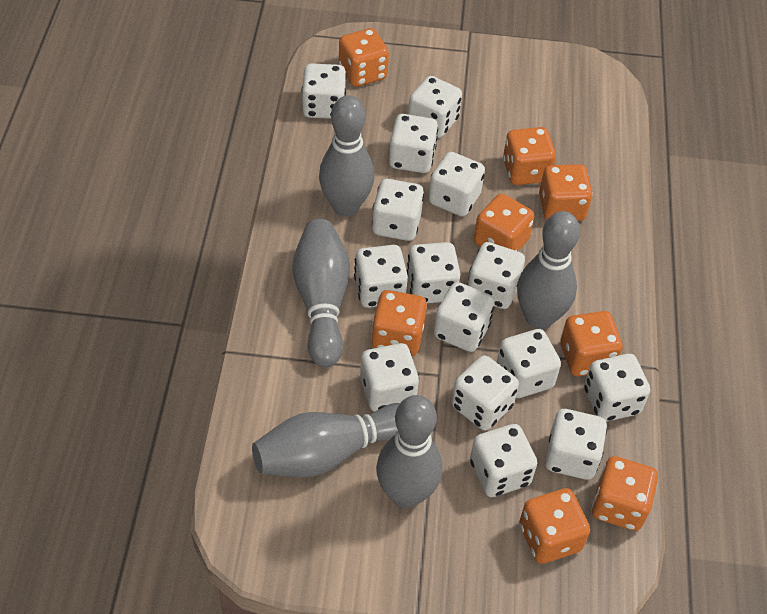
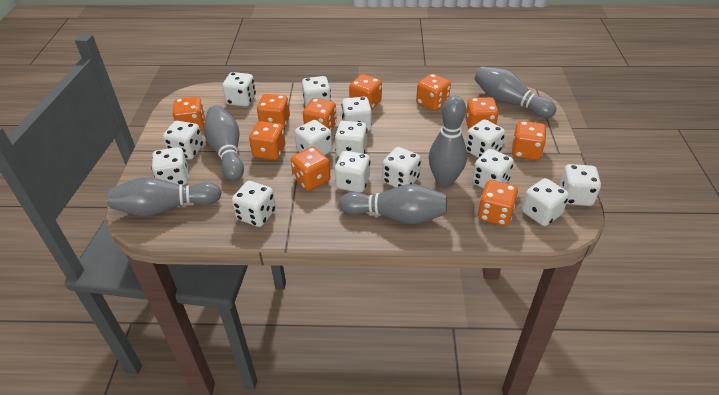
orange dice: [339,28,389,87] [371,290,427,356] [474,194,534,251] [503,127,556,185] [519,488,590,564] [539,164,593,221] [560,311,623,376] [592,456,658,531] = 8 -> [173,97,205,131] [249,121,285,160] [257,94,290,128] [291,147,330,191] [303,98,337,131] [349,74,382,110] [416,74,451,111] [465,97,499,130] [478,180,518,226] [512,121,546,160] = 10
white dice: [302,63,347,119] [354,245,408,308] [360,343,419,412] [372,179,424,241] [389,114,438,173] [407,242,461,303] [408,76,462,138] [428,152,485,216] [434,282,495,352] [451,355,519,430] [467,242,525,309] [470,424,537,497] [497,329,561,398] [545,409,607,480] [584,354,650,422] = 15 -> [152,147,188,185] [163,121,203,160] [222,72,256,107] [232,181,276,227] [295,120,332,155] [302,76,331,107] [334,151,370,193] [335,121,367,157] [342,97,372,131] [382,147,421,187] [466,119,505,158] [472,149,514,188] [522,178,569,226] [560,164,601,206] = 14

